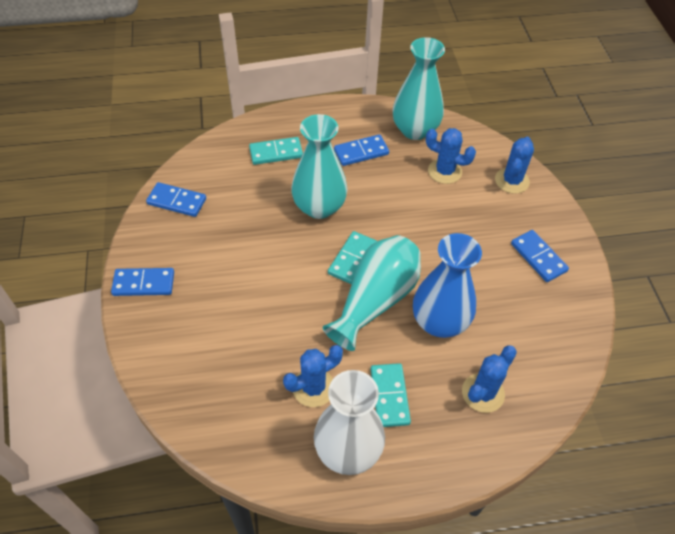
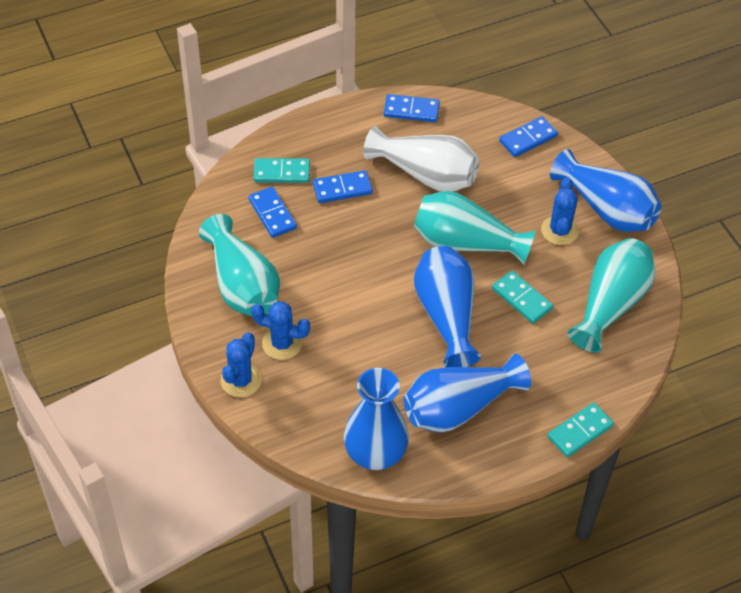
blue cactus: [283,345,343,407] [426,128,476,184] [462,345,517,413] [495,137,534,194] = 4 -> [221,332,262,398] [251,301,310,360] [541,177,579,245] = 3
blue vase: [413,233,482,338] = 1 -> [344,368,409,470] [404,354,531,433] [414,246,481,367] [550,149,662,232] = 4

